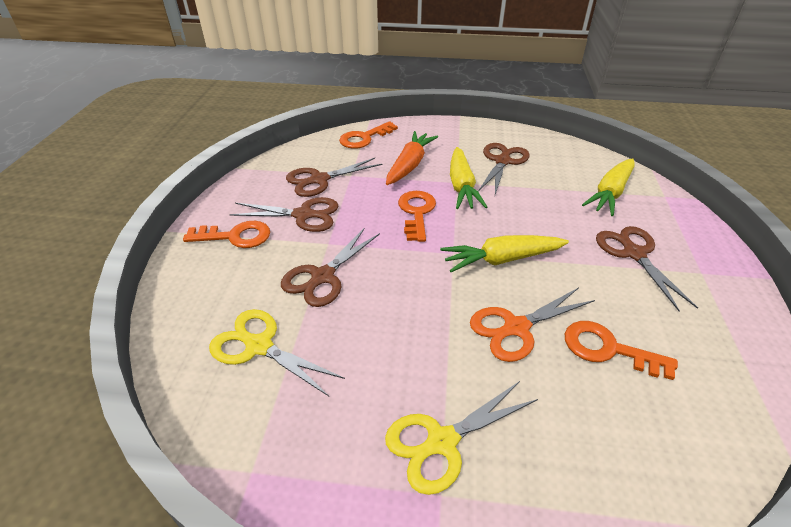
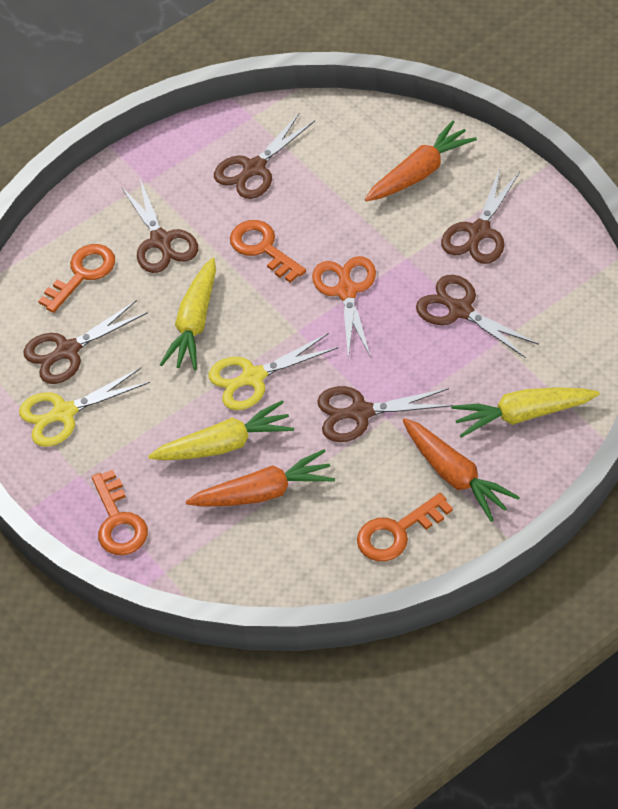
brown scissors: [229,197,339,232] [281,228,380,307] [286,158,382,197] [478,143,530,195] [596,226,698,311] = 5 -> [23,300,148,384] [121,179,198,273] [214,114,315,199] [317,386,453,442] [416,275,539,358] [441,169,520,264] = 6
orange carrot: [386,131,438,185] = 1 -> [186,449,335,507] [365,121,477,201] [403,418,520,522] = 3

